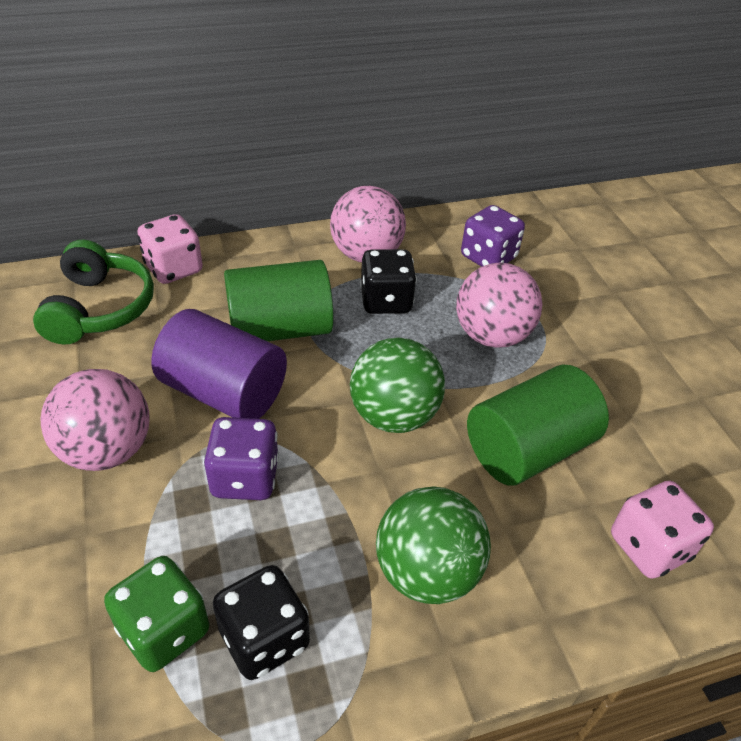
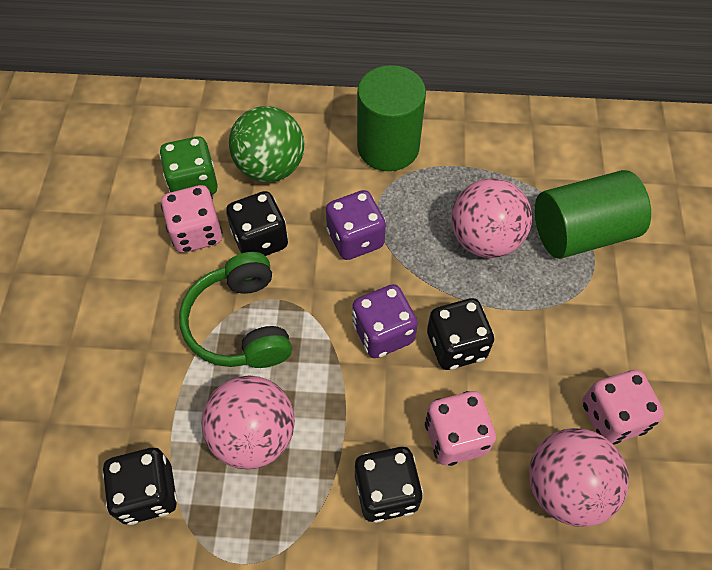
black dice: [213,565,310,680] [360,249,417,314] = 2 -> [102,448,178,525] [226,191,288,256] [355,447,423,523] [427,298,494,370] = 4
green ball: [350,337,445,433] [376,486,491,604] = 2 -> [229,106,304,182] = 1
pink dice: [137,214,203,284] [611,481,714,579] = 2 -> [161,185,223,253] [425,391,496,466] [582,370,664,444] = 3
purple cylinder: [151,309,287,419] = 1 -> none = 0

